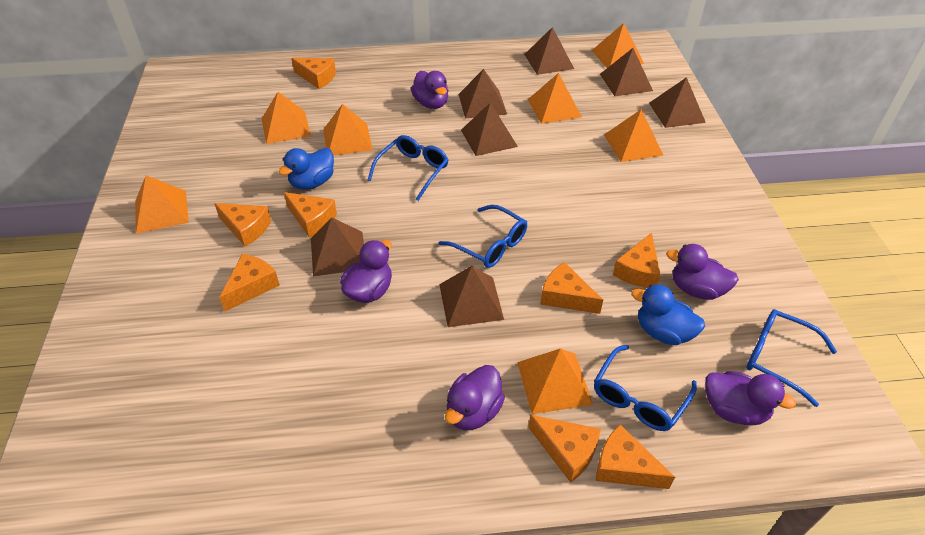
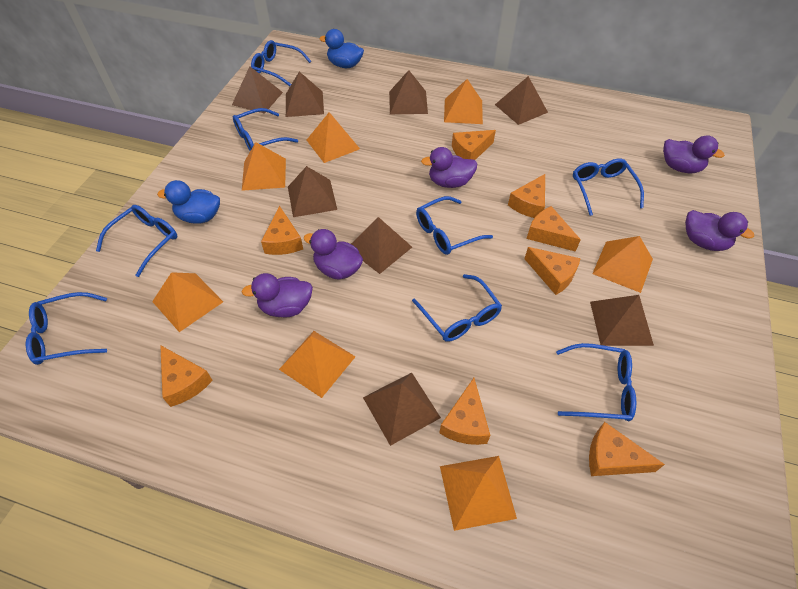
blue glasses: [368,135,449,201] [438,205,527,268] [594,345,697,431] [746,309,837,407] = 4 -> [26,292,107,365] [96,205,177,277] [233,108,298,151] [251,40,311,86] [412,274,502,342] [416,196,493,255] [556,343,636,422] [573,159,644,216] = 8
brown pyramid: [311,217,364,276] [439,266,504,327] [459,69,507,118] [461,103,518,156] [524,27,574,75] [600,48,653,96] [649,77,706,128] = 7 -> [232,66,283,114] [286,72,324,117] [288,166,337,217] [351,217,412,274] [363,373,441,446] [389,70,428,114] [495,76,548,125] [590,295,654,346] = 8

